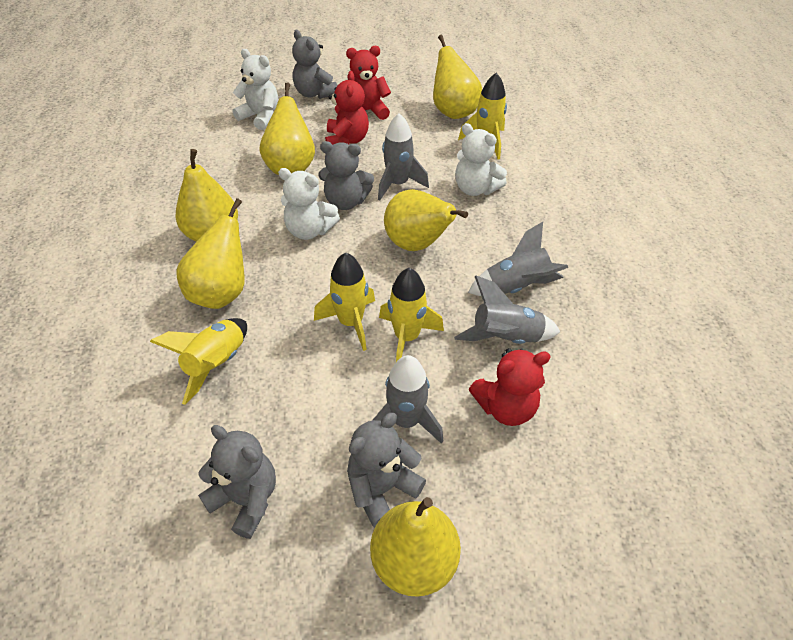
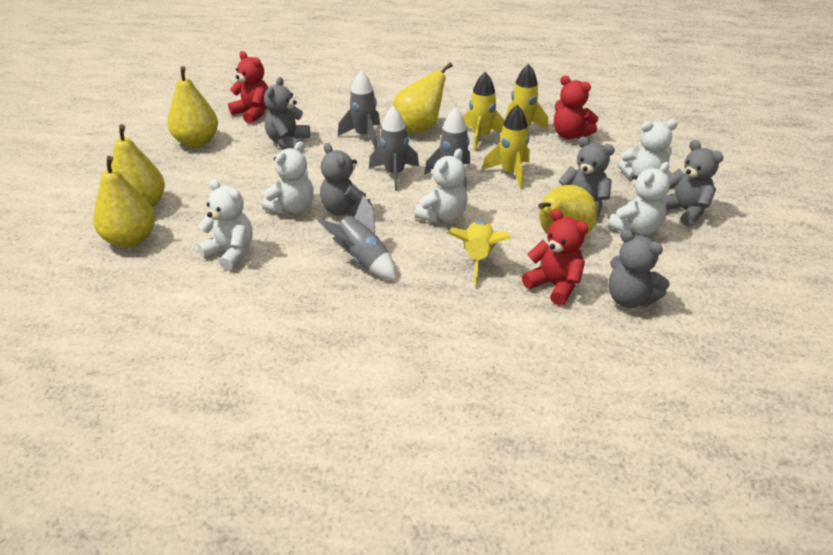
grey teddy bear: [198,425,276,539] [292,30,338,99] [318,141,374,210] [347,413,426,528] = 4 -> [264,77,310,149] [320,143,372,216] [558,136,615,219] [609,229,670,308] [663,140,724,227] = 5
white teddy bear: [233,49,278,130] [278,168,340,240] [455,123,507,196] = 3 -> [197,179,253,271] [262,141,314,215] [414,148,468,223] [608,162,670,235] [618,120,678,179] = 5
yellow pear: [176,149,238,242] [176,198,245,309] [260,82,315,175] [370,497,461,597] [384,189,468,251] [433,35,482,119] = 6 -> [93,156,155,248] [111,124,165,208] [167,66,218,147] [393,62,453,134] [538,185,597,236] = 5

